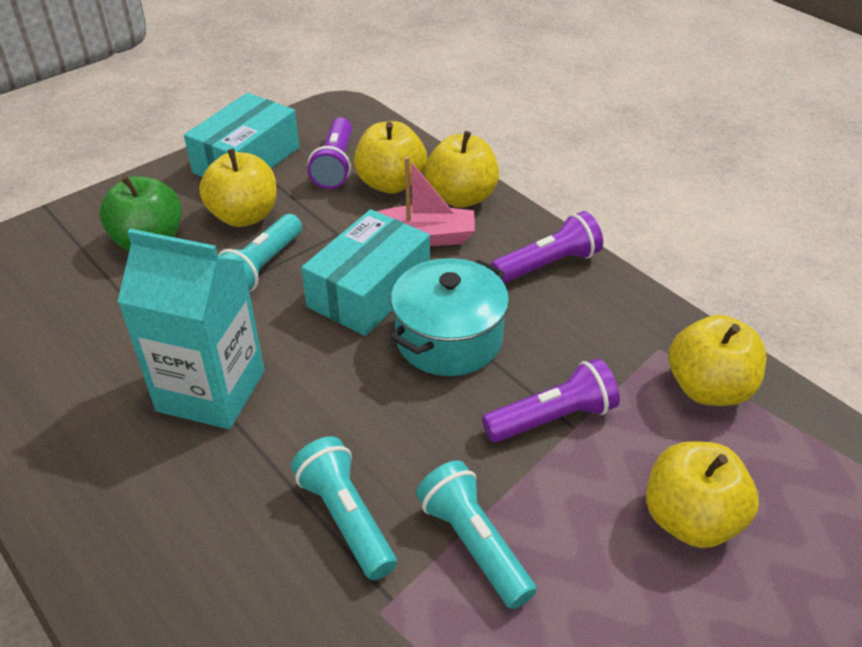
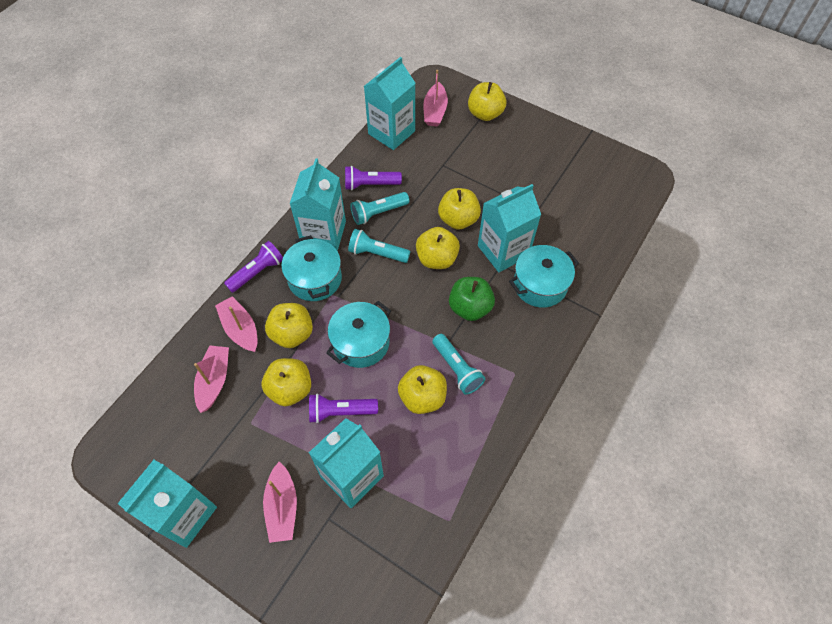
pink boat: [376,156,475,246] = 1 -> [194,345,229,413] [215,296,258,352] [263,462,297,543] [423,70,448,127] = 4
turquoise box: [184,93,300,177] [301,209,430,336] = 2 -> none = 0
turquoise carton: [117,229,265,429] = 1 -> [117,460,217,548] [290,158,346,251] [309,418,384,508] [364,57,415,150] [478,184,541,272] = 5
turquoise pot: [391,258,509,376] = 1 -> [281,235,342,301] [326,301,391,368] [509,245,579,308] = 3
yellow apple: [199,149,277,227] [354,121,427,194] [424,131,499,208] [646,441,759,548] [669,315,767,406] = 5 -> [262,358,311,406] [265,303,313,348] [398,365,447,414] [416,227,460,269] [438,188,481,230] [468,82,506,121] = 6

